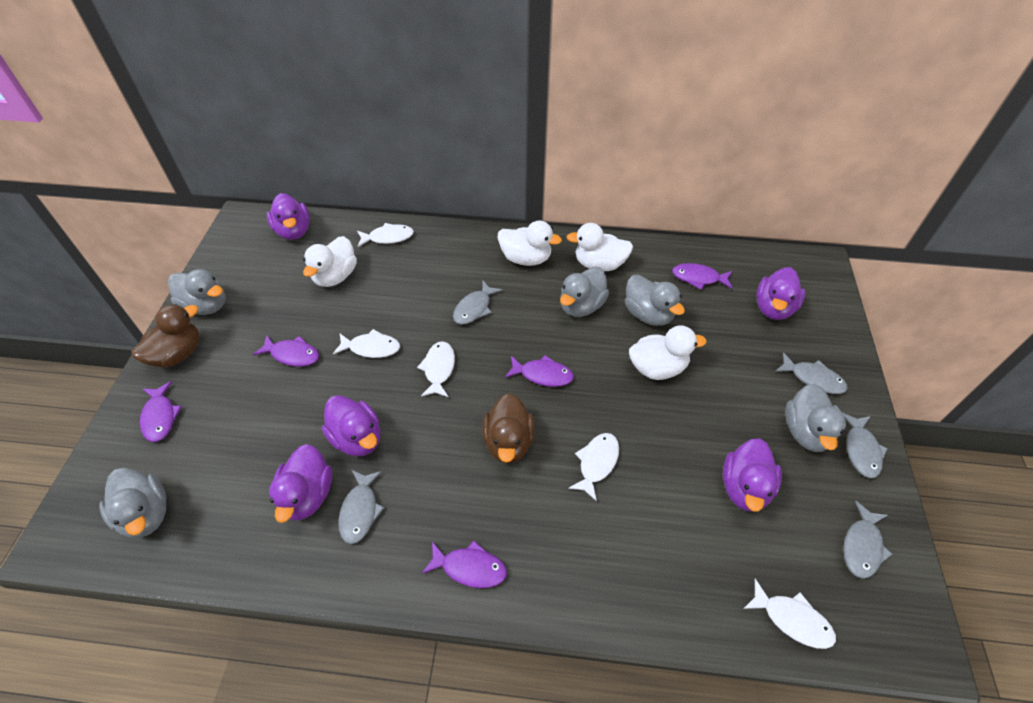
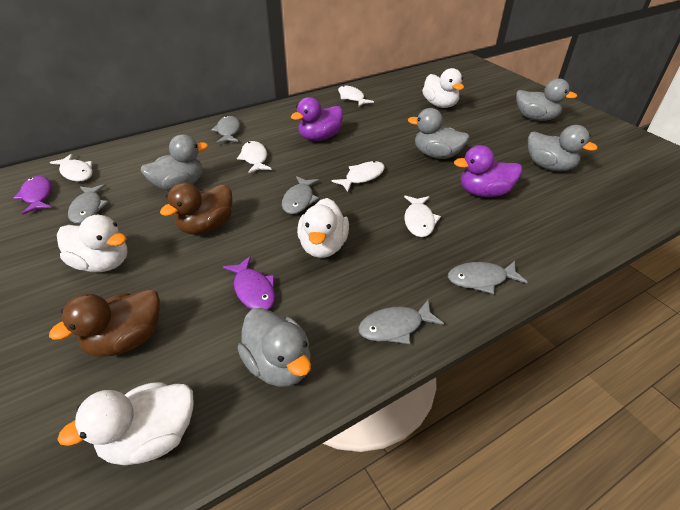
purple duck: [267,193,310,240] [269,444,332,523] [322,395,380,457] [723,439,782,512] [756,267,805,320] = 5 -> [291,97,343,141] [454,145,522,197] = 2
purple fish: [140,381,182,442] [253,335,319,367] [422,540,507,588] [505,355,574,387] [672,263,732,290] = 5 -> [13,176,51,215] [223,256,275,310] = 2

